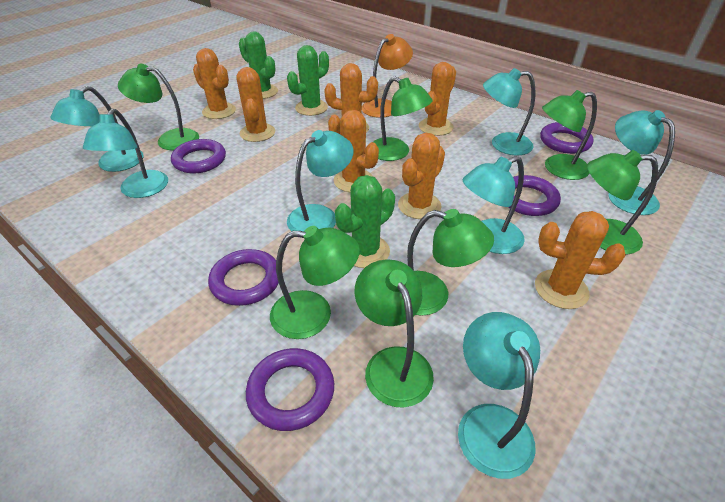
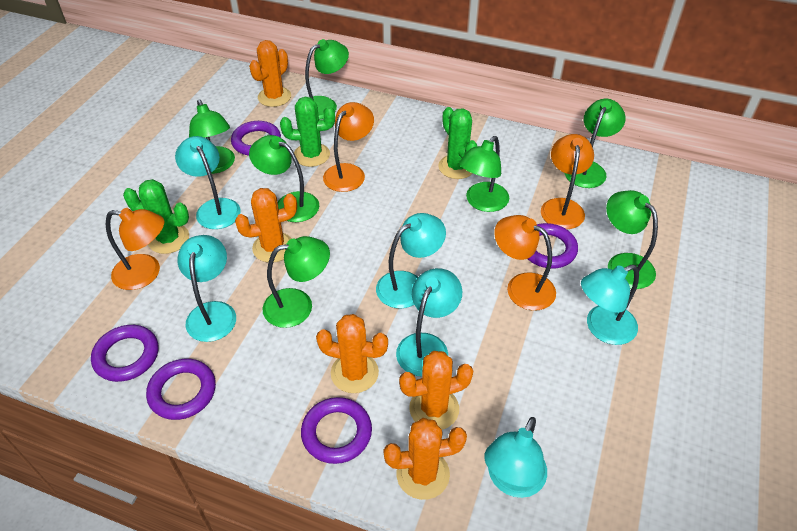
orange cactus: [193,48,236,119] [237,67,275,142] [324,63,378,133] [328,110,379,192] [398,133,445,219] [419,62,456,136] [535,211,626,309] = 7 -> [235,188,297,263] [249,40,291,107] [316,314,388,393] [383,418,467,500] [399,351,473,430] = 5
orange lamp: [362,34,413,118] = 1 -> [106,208,164,290] [323,102,374,192] [494,215,556,311] [541,134,594,229] = 4
turquoise lamp: [51,86,144,172] [83,109,168,198] [287,130,354,232] [458,312,540,479] [462,156,525,254] [483,68,535,155] [609,110,675,215] = 7 -> [175,136,241,229] [177,235,236,342] [376,213,446,308] [396,268,462,376] [484,417,547,498] [581,265,639,345] = 6

